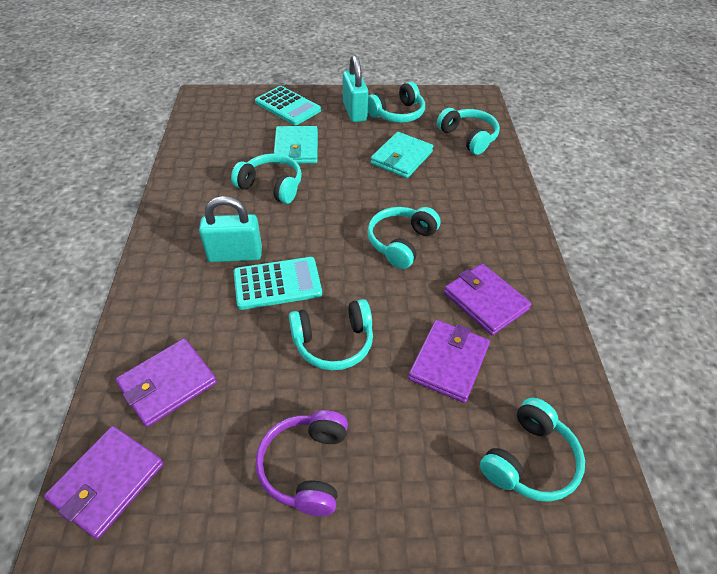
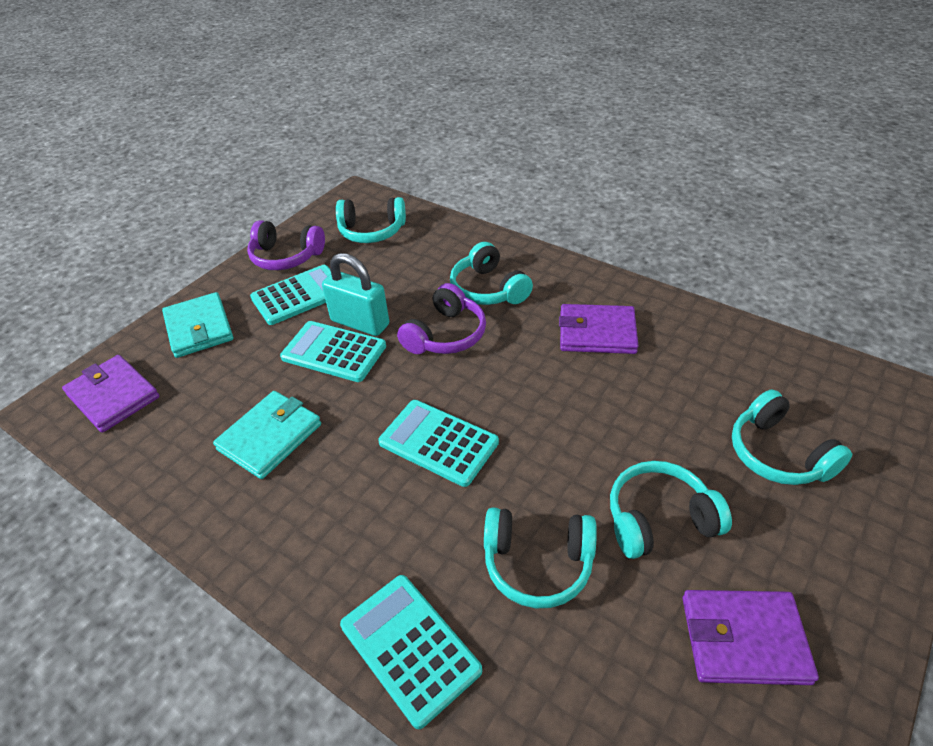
purple headphones: [256,410,348,516] = 1 -> [247,220,325,270] [397,283,486,354] = 2
purple wallet: [44,426,164,539] [116,339,217,427] [408,320,490,403] [444,264,531,336] = 4 -> [62,355,159,433] [559,304,638,354] [682,590,819,685] = 3
turquoise calculator: [233,257,322,310] [255,86,321,125] = 2 -> [250,265,331,325] [280,321,386,382] [340,575,482,729] [378,400,499,487] = 4
turquoise headphones: [231,154,302,204] [289,299,373,370] [367,207,440,269] [368,82,425,123] [437,108,500,155] [480,398,585,502] = 6 -> [336,197,406,243] [450,242,533,305] [484,507,597,608] [610,461,732,559] [732,389,852,485] = 5
turquoise padlock: [199,196,262,262] [343,55,368,122] = 2 -> [322,253,389,336] = 1

